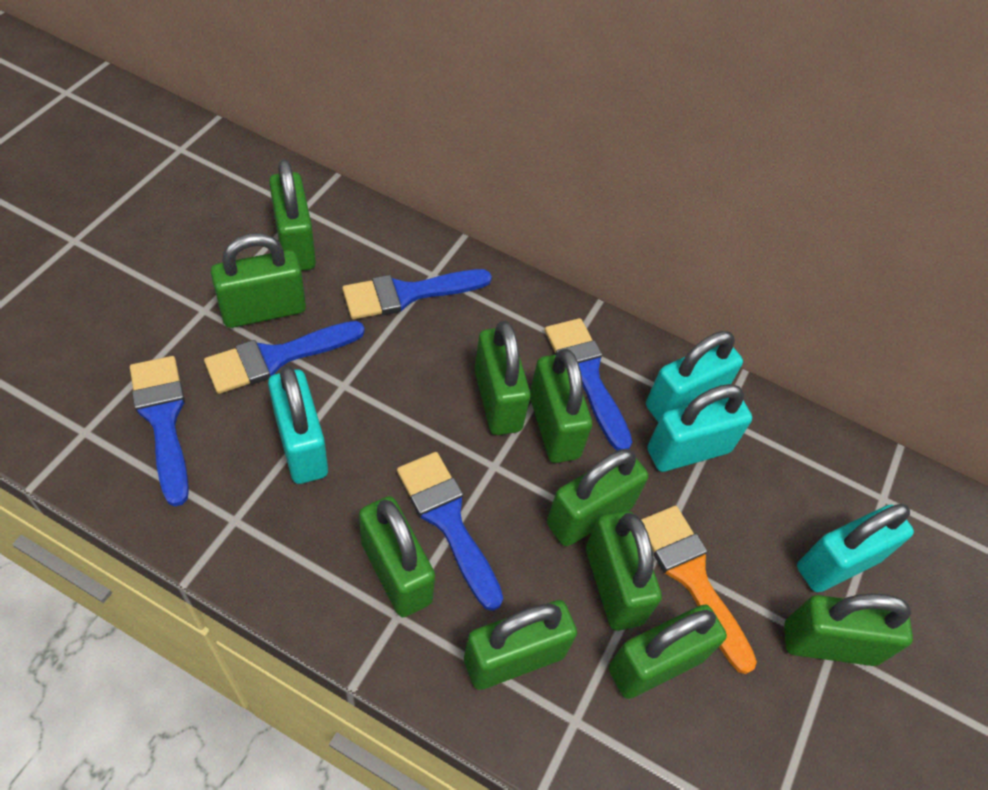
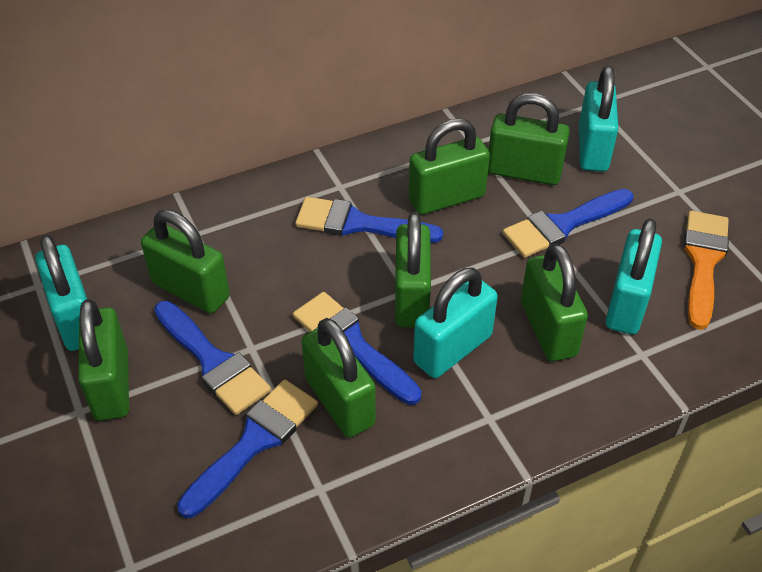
green padlock: [211,233,306,328] [269,159,316,271] [359,496,435,617] [464,600,577,690] [475,321,530,435] [530,349,592,463] [547,449,648,546] [586,511,662,631] [609,604,727,699] [784,593,913,666] = 10 -> [78,299,129,421] [141,210,230,313] [301,318,376,438] [395,212,431,328] [409,118,490,215] [488,93,570,185] [521,243,588,361] = 7

